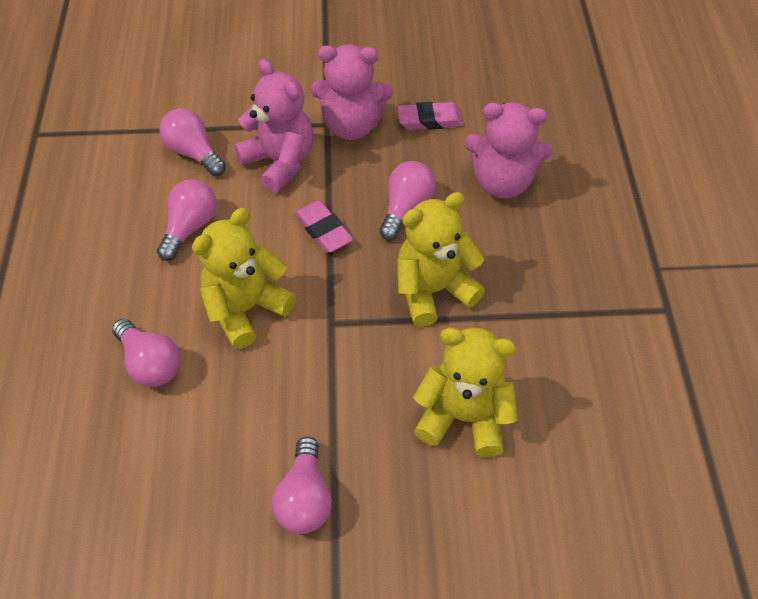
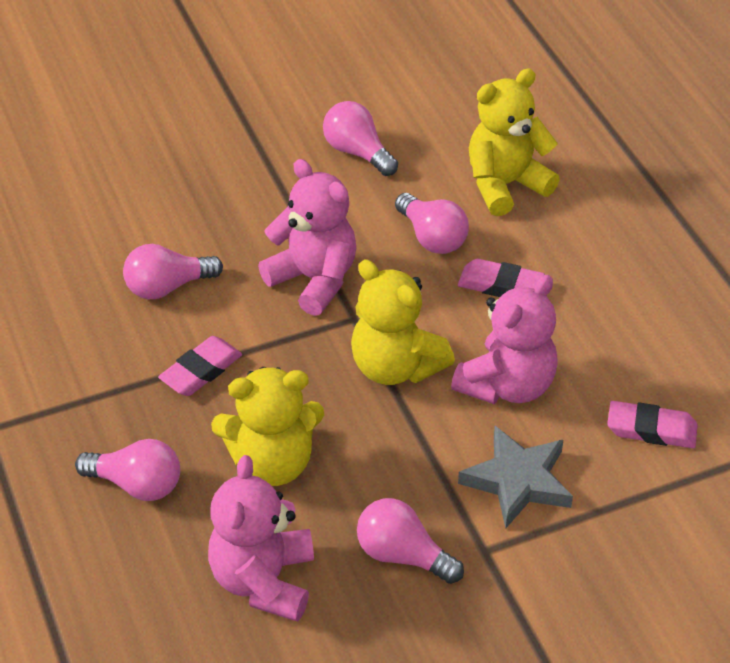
grey star: none = 0 -> [458,426,573,528] = 1
pink eraser: [294,200,353,253] [397,102,464,130] = 2 -> [158,336,242,396] [458,259,545,297] [607,401,698,448] = 3

